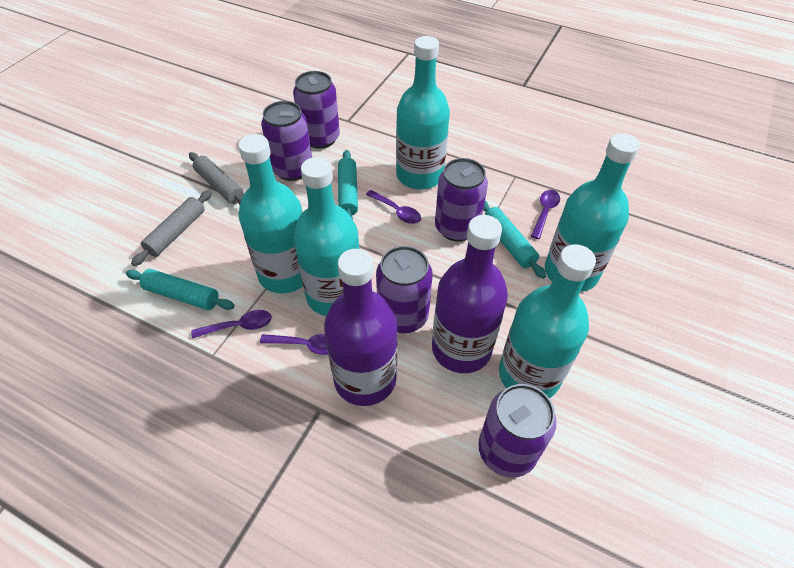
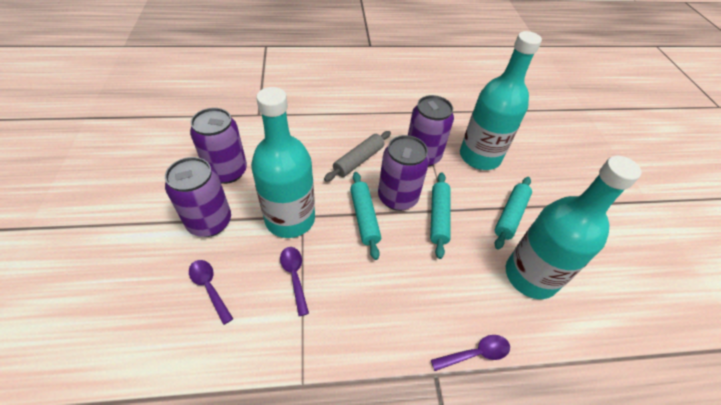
grey rolling pin: [131,190,212,266] [189,152,244,205] = 2 -> [324,131,391,182] = 1
purple bottle: [324,249,398,406] [432,215,508,373] = 2 -> none = 0
purple can: [261,101,312,181] [293,71,340,149] [376,246,432,333] [435,158,488,241] [478,384,556,478] = 5 -> [165,157,231,237] [190,108,247,184] [378,135,429,211] [408,95,454,167] = 4
purple spoon: [191,310,272,338] [260,334,328,355] [366,190,421,224] [531,190,560,239] = 4 -> [189,260,233,325] [280,247,309,316] [431,335,510,371] = 3
turquoise bottle: [238,134,303,293] [293,157,360,316] [396,36,450,190] [499,244,596,398] [545,133,640,292] = 5 -> [251,87,315,238] [460,31,542,170] [506,156,641,299] = 3

